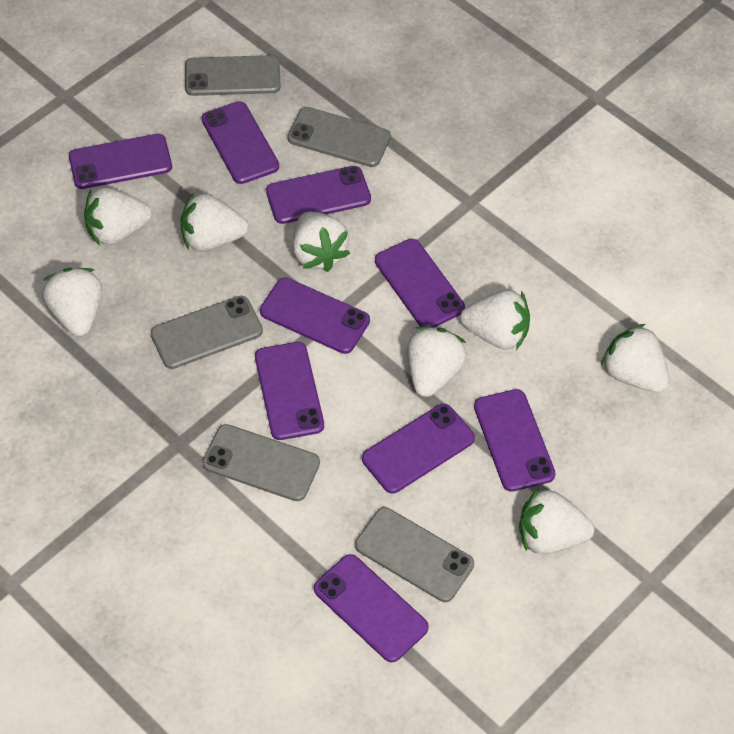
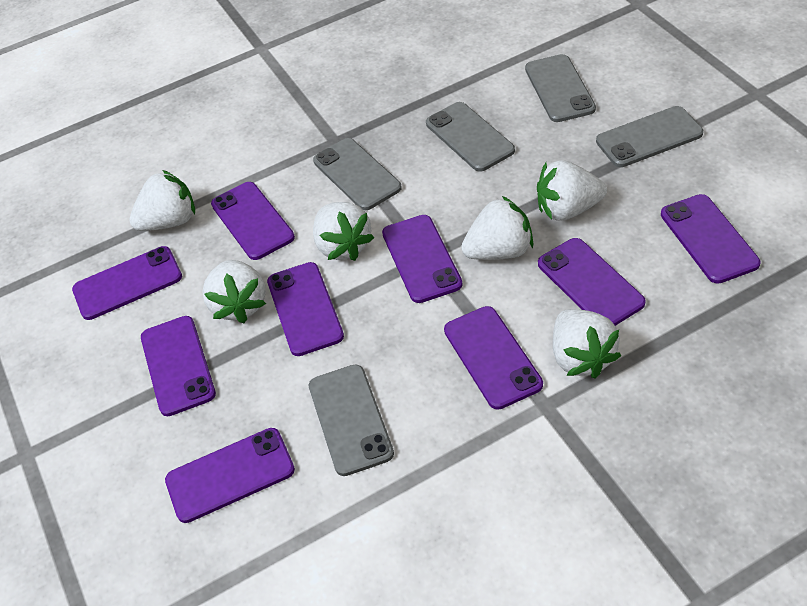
white strawberry: [42,268,102,337] [84,187,152,246] [180,192,248,252] [293,212,350,272] [407,327,467,397] [460,290,530,350] [519,488,594,554] [601,324,670,393] = 8 -> [129,170,195,231] [202,260,266,323] [313,202,374,261] [461,196,534,260] [537,160,607,220] [553,309,621,379] = 6

